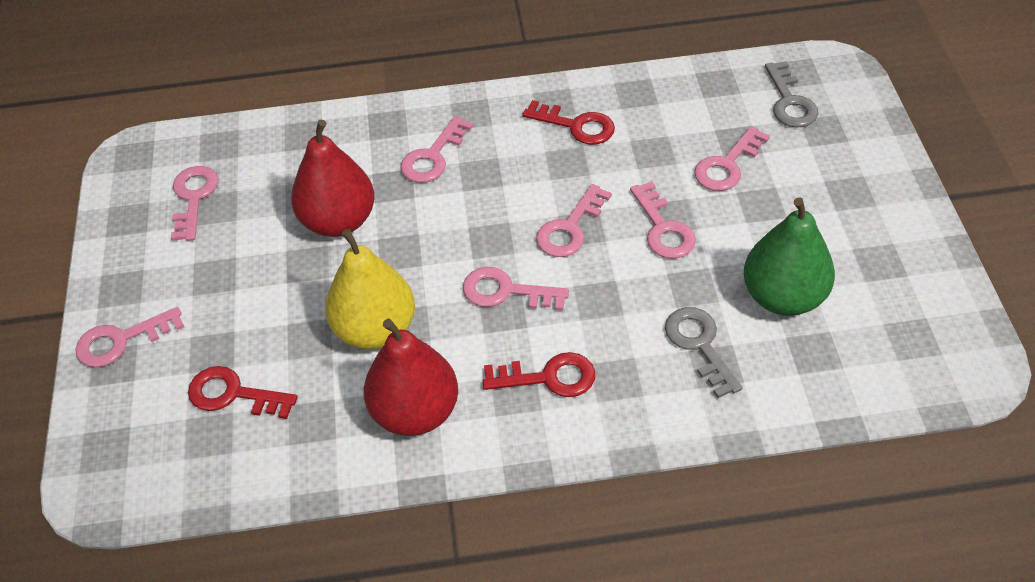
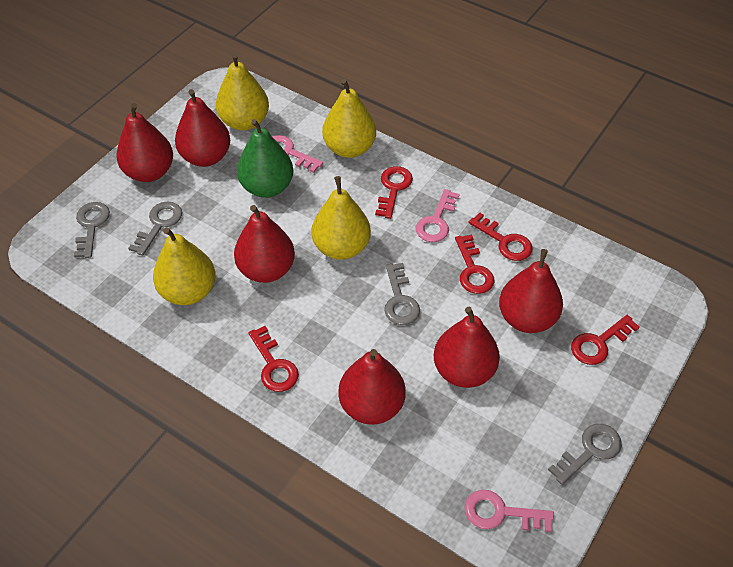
grey key: [665,307,743,398] [765,61,818,128] = 2 -> [74,202,110,258] [128,201,182,256] [384,263,420,325] [548,424,622,485] = 4
pink key: [75,307,184,367] [171,166,218,241] [400,116,473,183] [463,267,569,311] [536,184,612,257] [630,181,696,259] [694,126,770,191] = 7 -> [272,135,323,173] [416,189,459,242] [465,490,554,532] = 3
red key: [188,366,298,419] [482,352,595,397] [523,100,615,145] = 3 -> [248,326,299,392] [375,166,413,219] [455,234,494,294] [468,212,532,261] [571,315,640,365] = 5
red pear: [291,120,375,237] [364,319,458,436] = 2 -> [116,103,173,182] [175,89,230,167] [234,205,295,283] [338,349,406,425] [434,307,500,388] [499,249,563,333] = 6
yellow pear: [325,229,415,349] = 1 -> [153,227,216,305] [216,53,269,131] [311,176,371,260] [322,79,376,158] = 4

